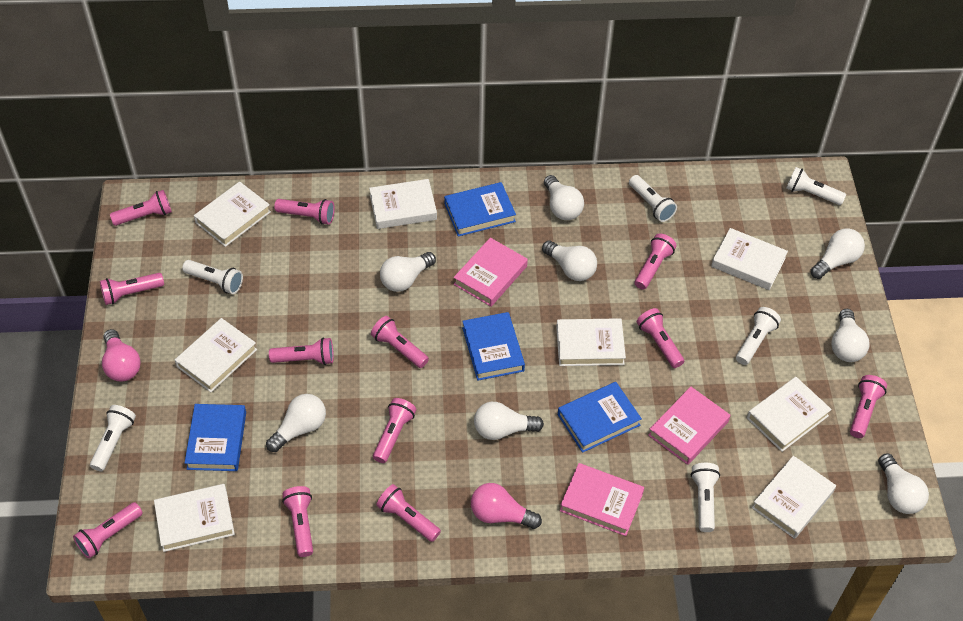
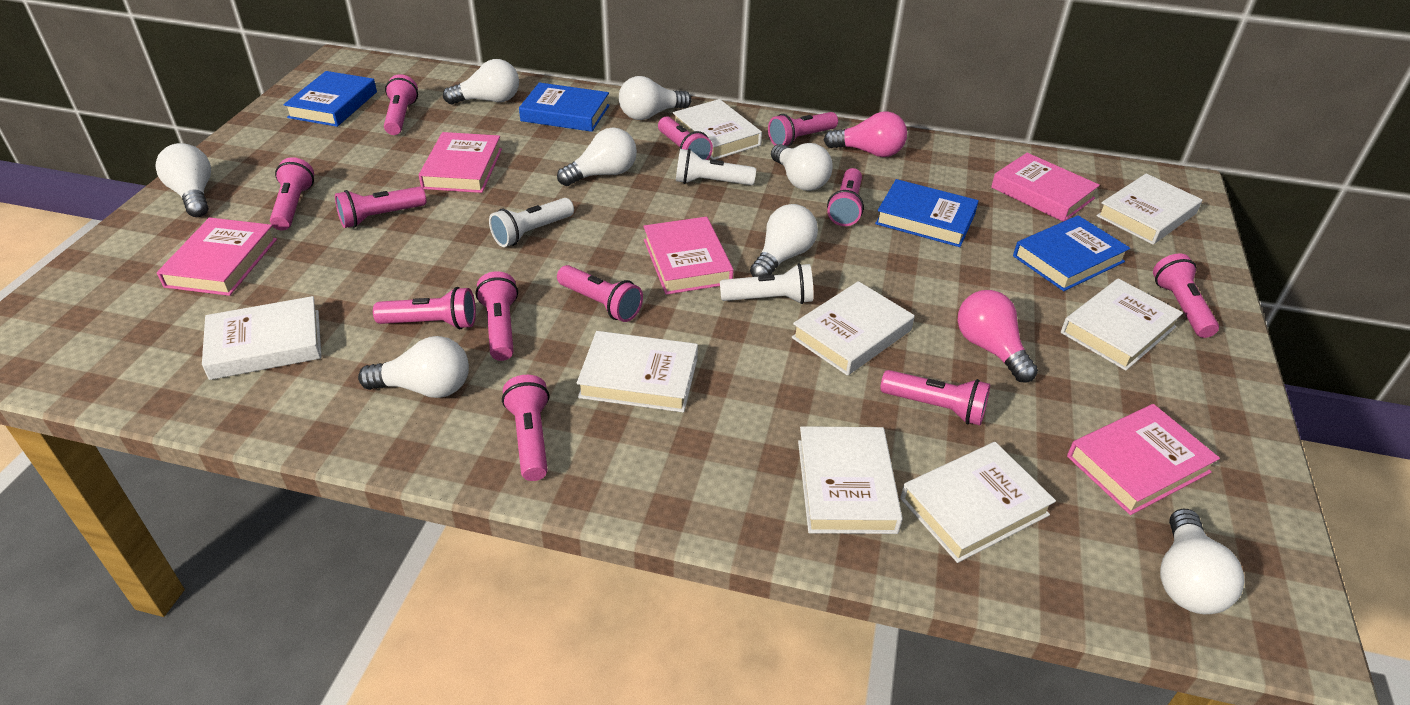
pink book: [454,238,528,307] [560,463,644,536] [648,387,730,465] = 3 -> [157,217,277,296] [419,132,502,193] [643,217,734,295] [991,153,1100,222] [1067,404,1220,515] = 5
white flashlight: [90,405,136,471] [182,260,243,294] [629,175,677,222] [691,463,720,532] [736,307,781,365] [786,167,846,205] = 6 -> [489,198,574,247] [676,149,756,185] [720,263,813,304] = 3

